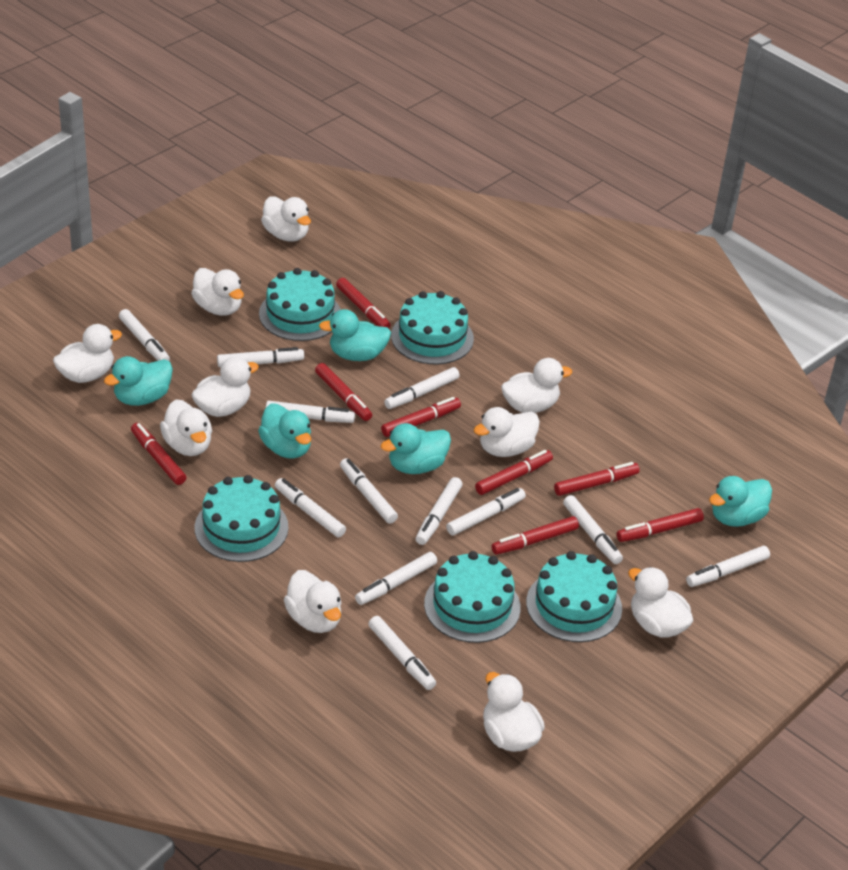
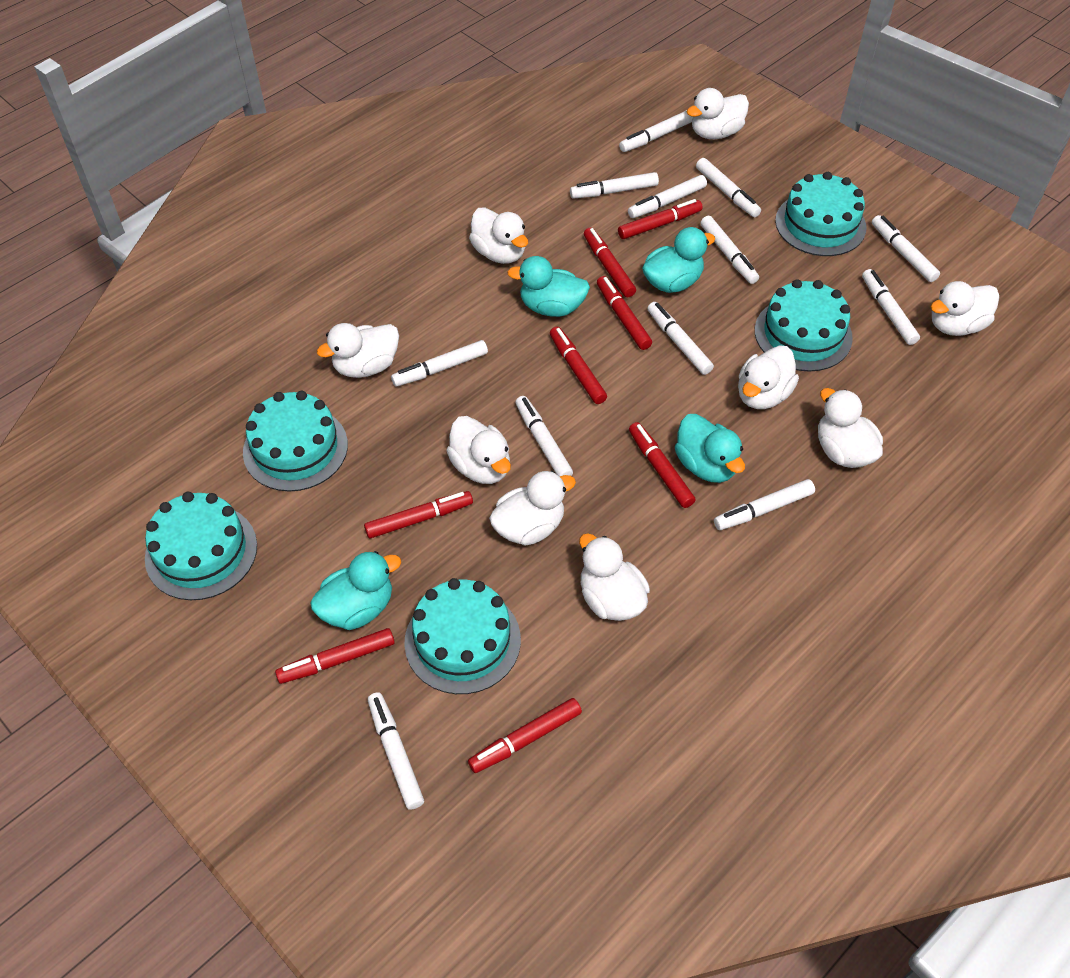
turquoise duck: [104,356,173,406] [258,403,311,459] [319,309,391,361] [380,423,451,474] [709,476,772,527] = 5 -> [310,551,401,630] [507,256,590,317] [642,227,715,293] [675,414,745,483] = 4
white duck: [53,324,122,383] [160,399,212,456] [191,268,244,316] [191,357,259,417] [261,196,311,242] [284,570,342,633] [474,407,540,457] [483,672,545,752] [501,358,572,413] [628,567,693,637] = 10 -> [317,323,399,378] [446,416,511,484] [469,207,528,264] [489,471,576,546] [579,533,650,621] [686,88,749,139] [738,345,799,409] [818,388,883,468] [931,281,999,336] = 9

